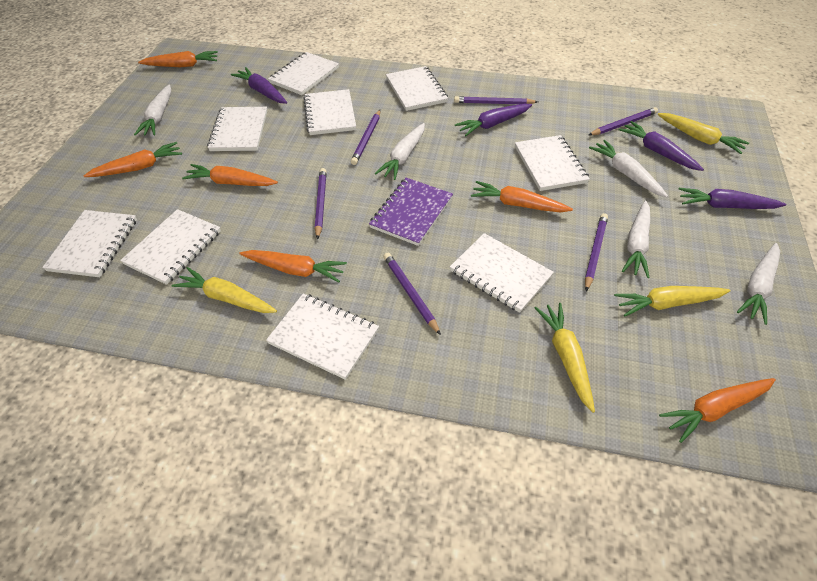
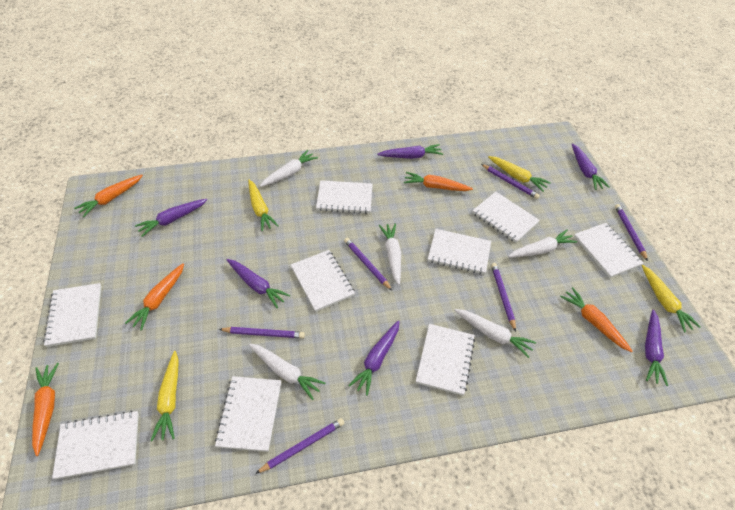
orange carrot: [84,142,182,177] [138,51,218,67] [182,164,278,186] [239,250,347,282] [471,181,573,212] [659,378,776,443] = 6 -> [32,363,59,456] [74,175,143,217] [125,263,184,330] [404,172,473,191] [560,287,632,352] = 5
purple carrot: [231,67,287,104] [455,104,532,136] [619,121,704,171] [678,188,786,209] = 4 -> [135,199,208,237] [227,259,290,308] [348,320,399,396] [377,144,443,159] [572,143,610,190] [645,309,668,386] = 6
purple notebook: [369,178,453,246] = 1 -> none = 0

